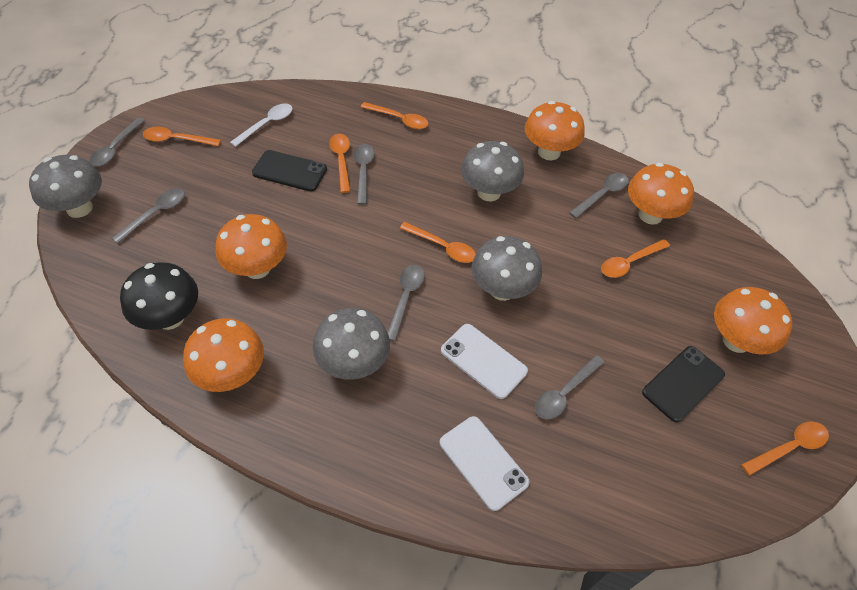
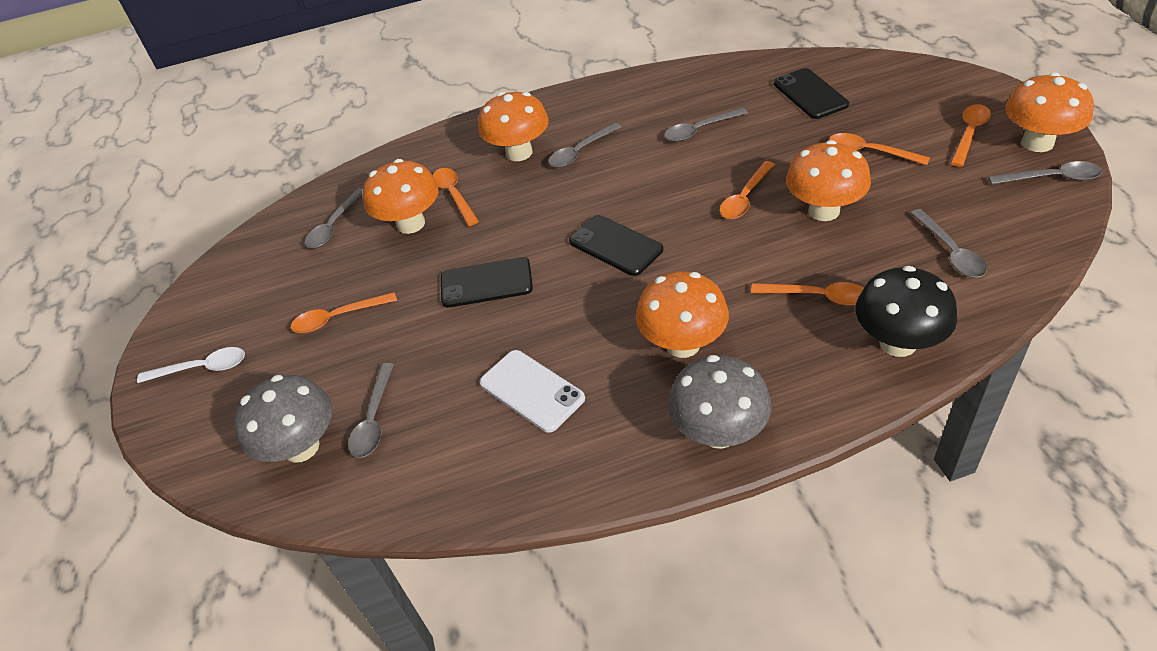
black phone: [252,150,327,191] [642,346,725,422] = 2 -> [441,257,533,308] [569,215,663,276] [774,68,849,119] = 3
grey mushroom: [29,155,102,218] [313,308,390,380] [461,141,524,201] [472,236,542,301] = 4 -> [234,375,332,463] [668,355,771,449] = 2
white phone: [440,416,530,511] [441,324,528,399] = 2 -> [480,350,585,433] = 1

